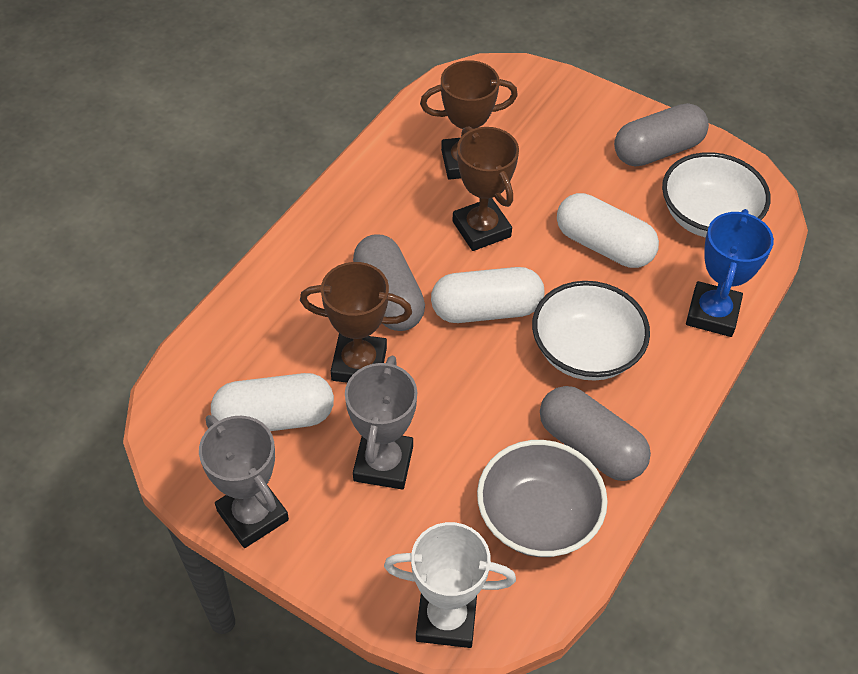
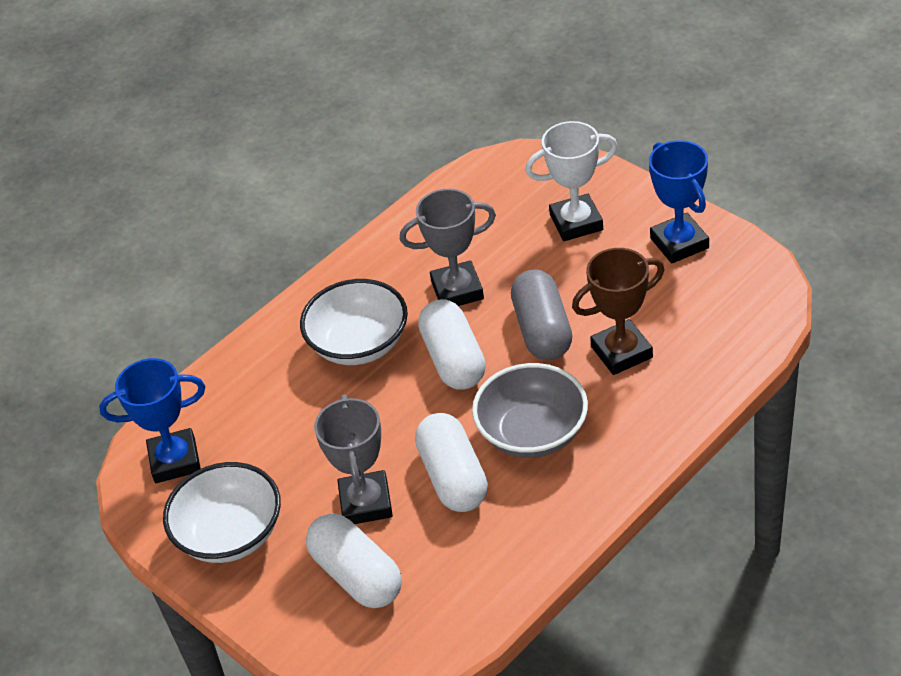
blue trophy: [686,209,774,337] = 1 -> [99,358,205,483] [649,140,709,263] = 2
brown trophy: [300,262,412,383] [420,60,518,180] [452,126,519,251] = 3 -> [572,248,665,375] = 1
grey capsule: [353,235,425,331] [540,386,651,481] [614,103,709,166] = 3 -> [511,269,572,360] = 1

